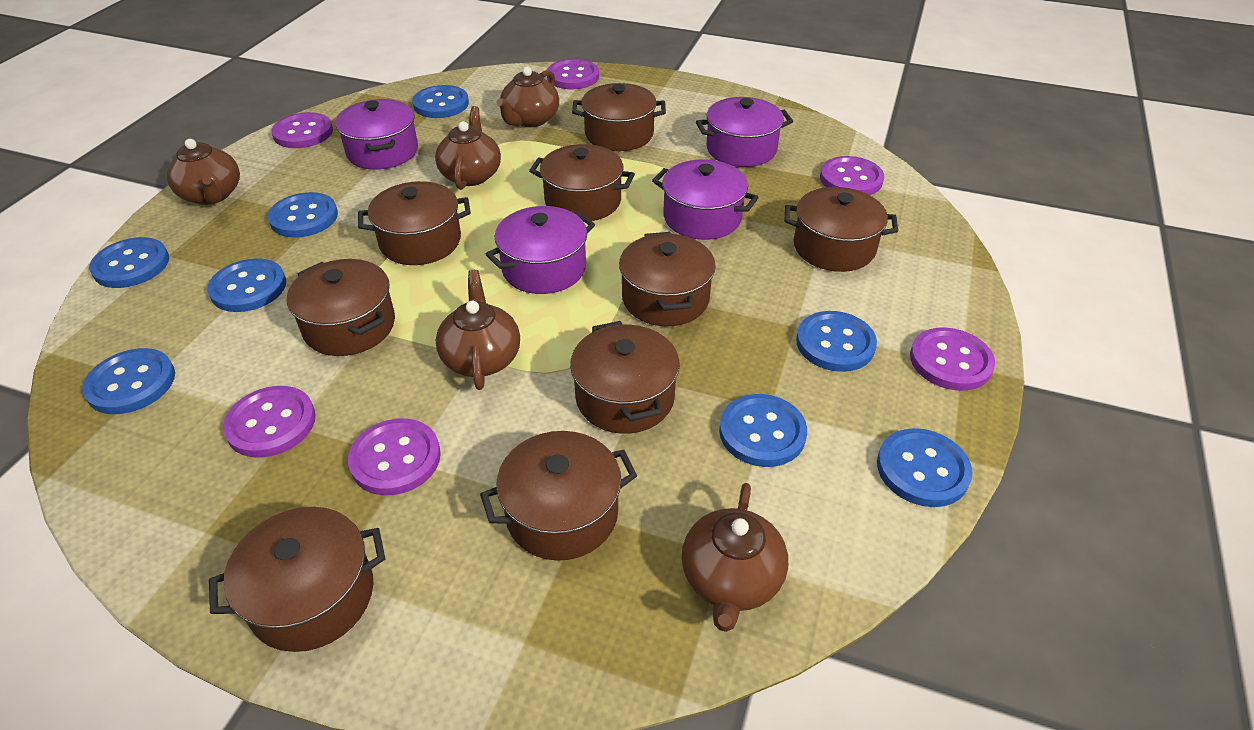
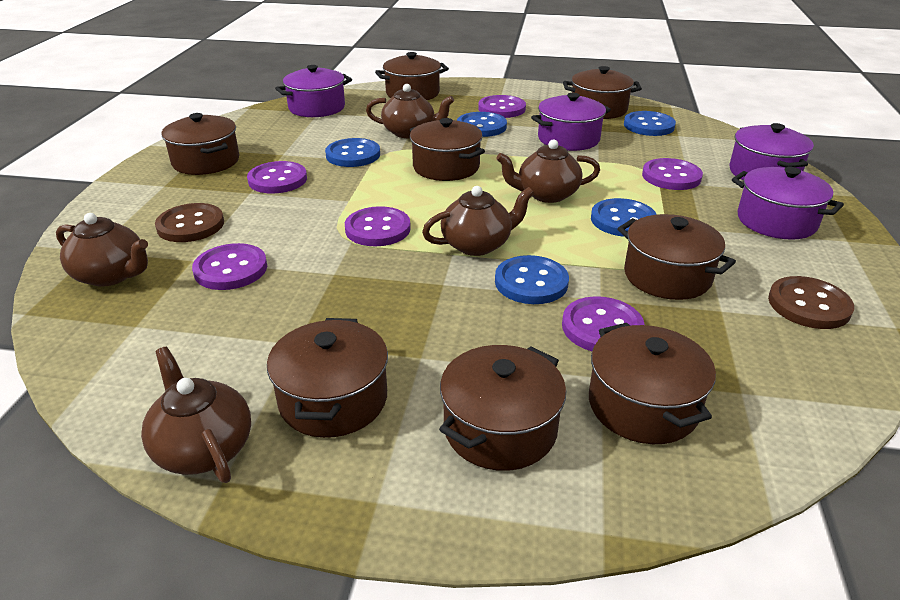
blue button: [82,348,175,414] [89,237,169,288] [207,258,286,312] [268,192,338,238] [412,85,469,118] [719,394,807,467] [796,311,877,372] [877,428,973,507] = 8 -> [325,138,380,167] [457,112,507,137] [495,255,569,304] [591,198,657,237] [624,111,676,136] = 5
brown button: none = 0 -> [155,203,224,242] [768,276,854,329] = 2
brown pot: [209,507,385,652] [287,259,395,356] [358,181,471,265] [480,431,637,561] [529,144,635,222] [570,321,680,434] [572,83,666,151] [619,232,716,326] [785,187,898,272] = 9 -> [161,113,239,175] [267,318,388,438] [375,52,449,100] [410,118,485,181] [439,345,566,471] [563,66,642,119] [589,323,716,444] [617,214,736,300] = 8

